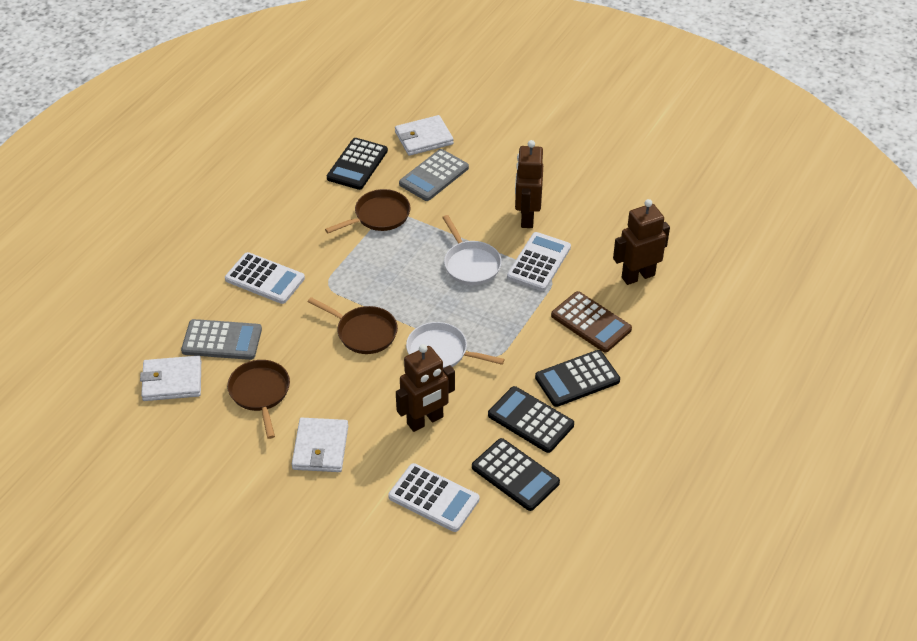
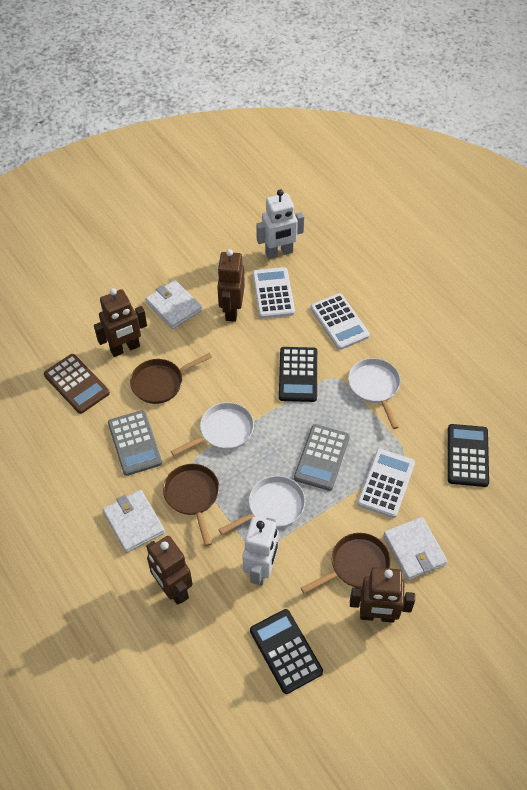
black calculator: [327,138,388,190] [472,438,560,511] [488,386,574,453] [535,350,620,407] = 4 -> [250,609,323,694] [279,347,317,402] [448,424,489,487] = 3
brown robot: [396,344,455,432] [515,140,543,228] [613,199,670,285] = 3 -> [94,288,147,357] [146,536,192,605] [217,249,245,322] [350,567,415,623] = 4
white pan: [406,322,505,368] [442,215,502,285] = 2 -> [171,402,254,456] [218,476,305,535] [348,358,401,429] = 3
white robot: none = 0 -> [242,517,279,586] [256,189,304,259] = 2

